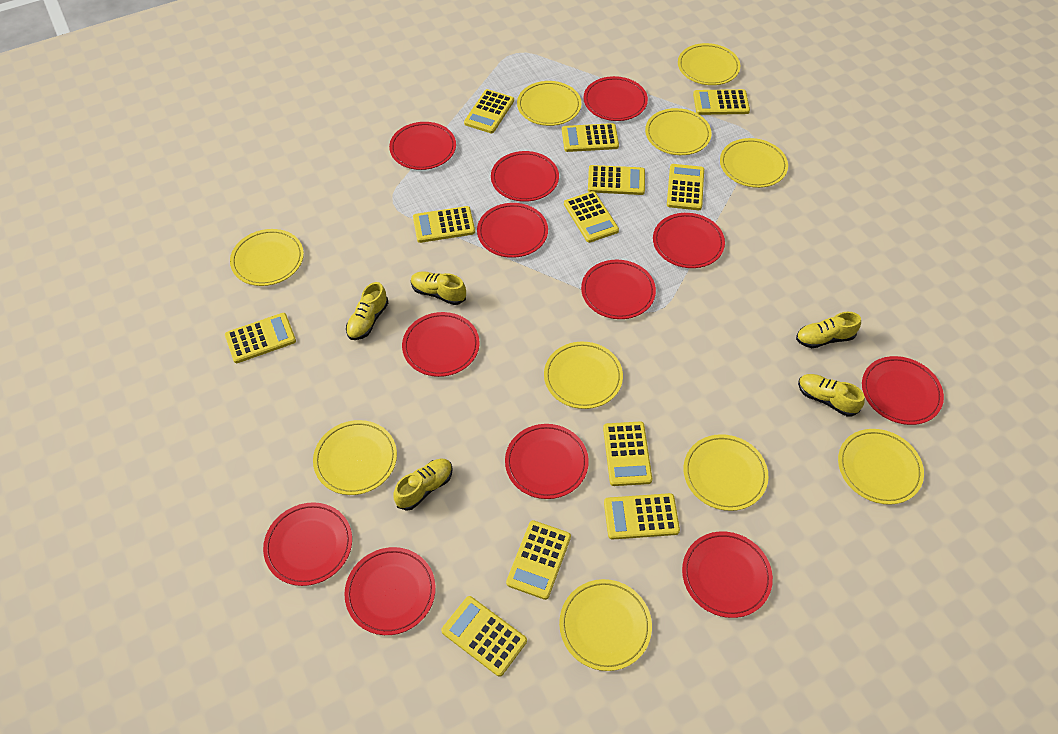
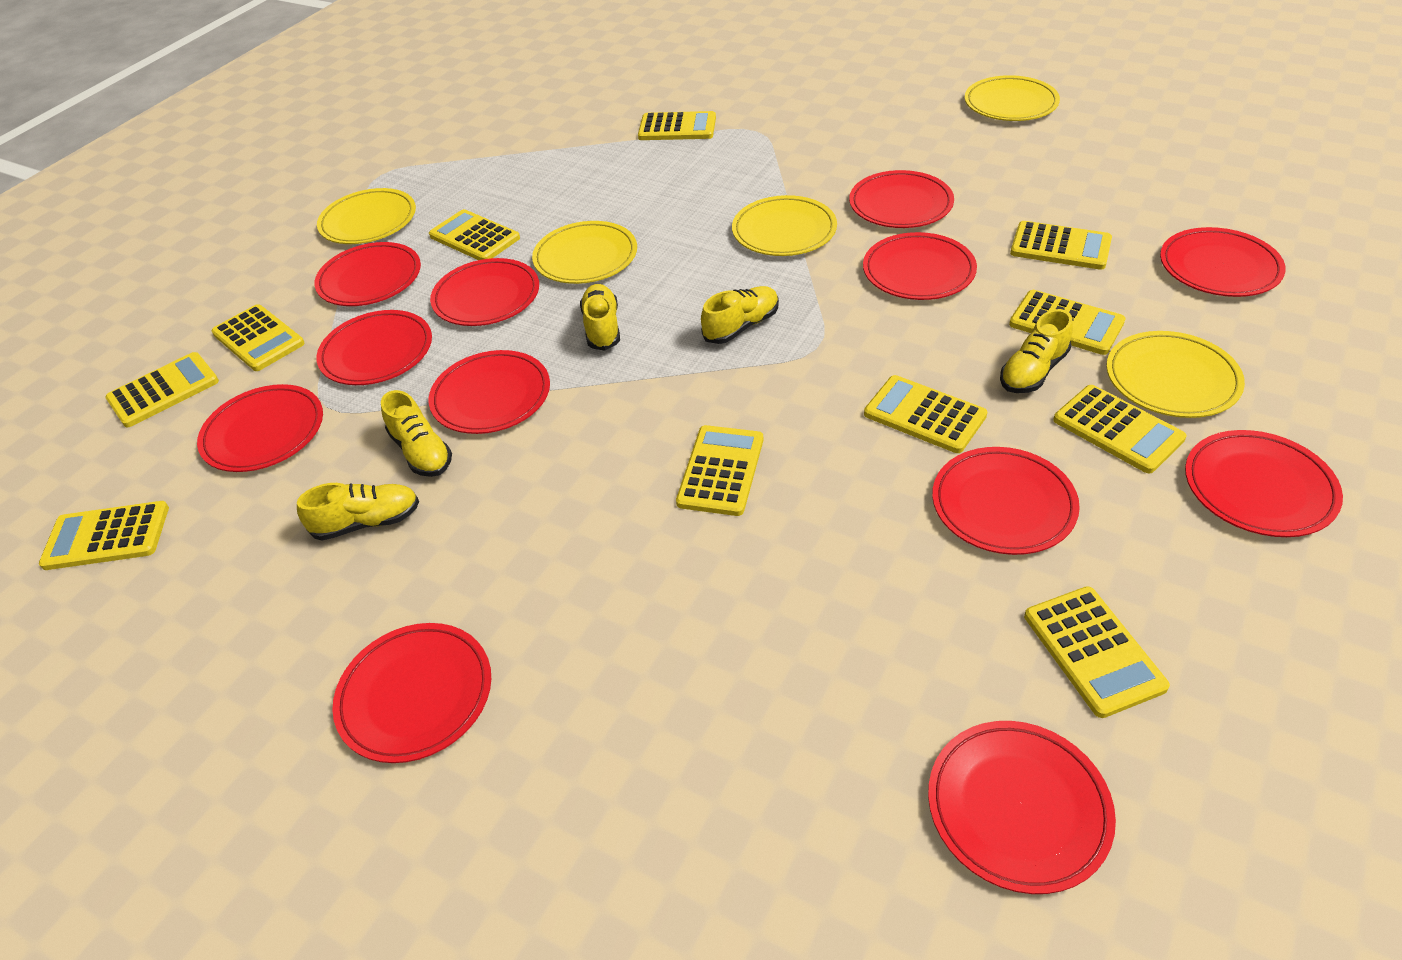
yellow calculator: [225,313,296,363] [413,206,475,243] [441,596,527,677] [464,89,514,133] [506,520,571,600] [562,123,619,152] [564,191,619,243] [588,165,645,195] [603,422,652,486] [604,493,680,540] [667,164,704,210] [693,89,750,115] = 12 -> [39,501,169,570] [106,352,219,428] [212,304,305,371] [429,209,520,260] [638,111,716,140] [676,425,763,516] [864,375,987,453] [1009,290,1126,355] [1010,221,1112,270] [1024,586,1170,718] [1053,385,1187,473] = 11
yellow plate: [230,229,304,286] [313,420,397,495] [517,81,581,126] [544,342,623,409] [559,579,652,671] [645,108,712,155] [678,43,740,85] [684,434,768,511] [720,138,788,188] [838,429,924,505] = 10 -> [317,188,416,244] [532,221,637,284] [732,195,837,256] [964,75,1060,121] [1106,331,1245,418] = 5

